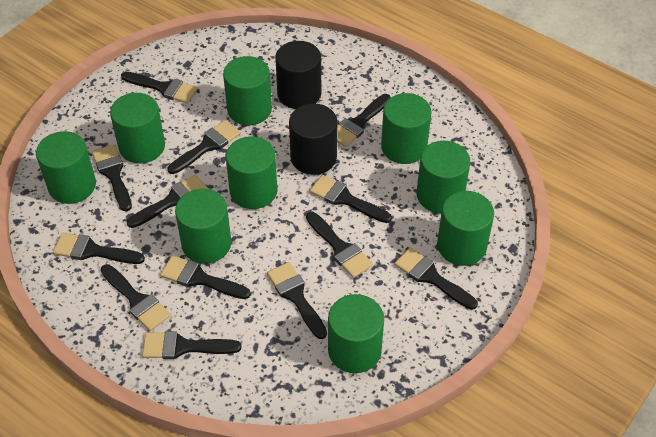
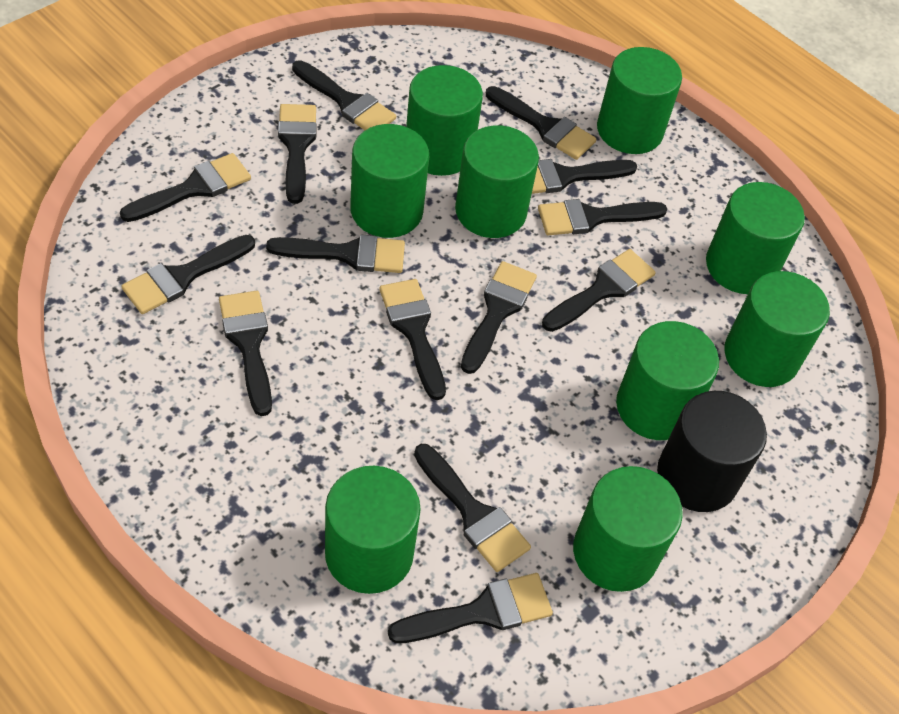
black brush: [53,233,145,264] [92,144,132,212] [101,264,171,331] [121,71,198,103] [127,175,208,228] [142,331,241,359] [160,255,251,299] [168,120,240,174] [267,262,327,339] [306,212,373,278] [309,175,392,223] [337,94,391,147] [394,248,478,310] = 13 -> [120,153,251,222] [121,235,255,314] [219,291,272,416] [266,234,405,273] [278,104,317,204] [292,60,396,130] [379,279,446,400] [388,573,553,643] [414,444,531,572] [461,261,537,374] [486,86,596,160] [532,159,637,194] [538,199,667,235] [542,249,656,332] = 14
black cylinder: [275,41,321,109] [289,103,337,175] = 2 -> [657,391,767,512] = 1

